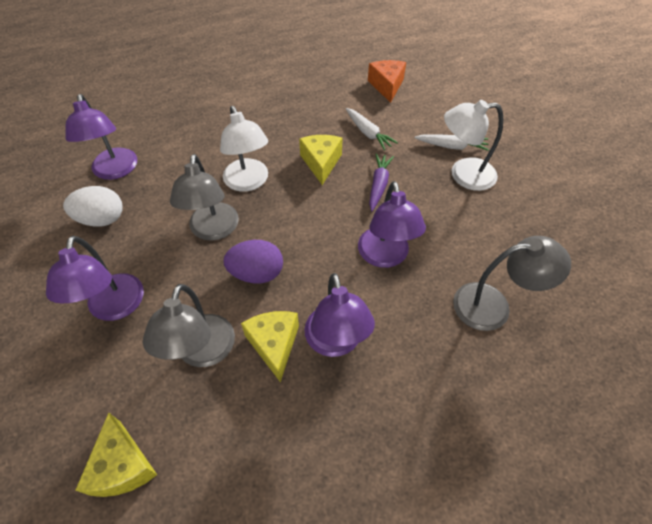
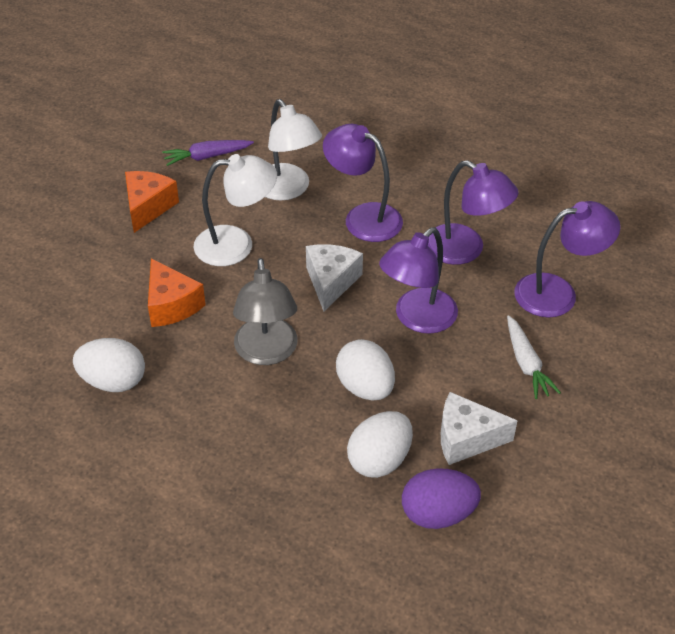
grey lamp: [143,284,235,367] [170,154,239,241] [453,236,571,331] = 3 -> [233,258,298,365] = 1
orange cheese: [368,60,406,103] = 1 -> [125,171,179,233] [148,259,206,327] = 2
white carrot: [346,108,398,151] [415,134,489,151] = 2 -> [507,315,561,399] = 1
white cheese: none = 0 -> [306,244,363,311] [441,392,518,465] = 2
white egg: [63,186,123,227] = 1 -> [73,338,145,392] [336,339,395,401] [347,411,413,478] = 3
yellow cheese: [76,413,157,497] [241,311,299,383] [299,135,343,185] = 3 -> none = 0

